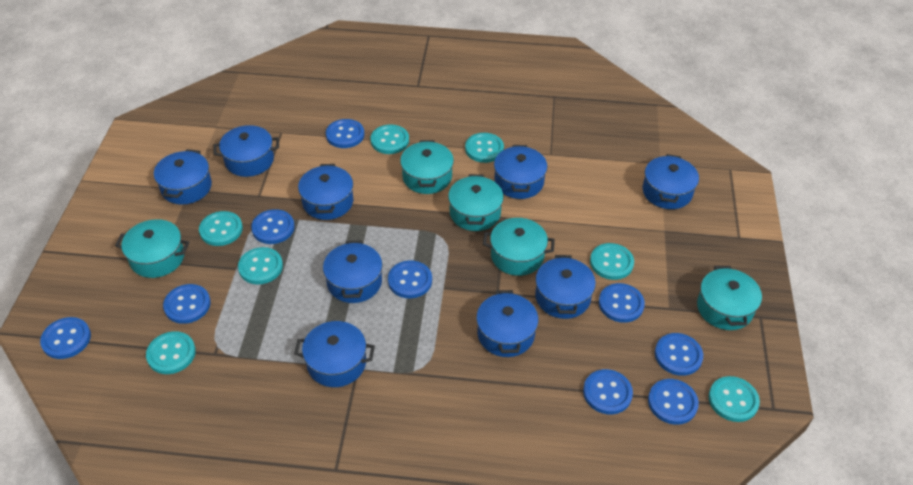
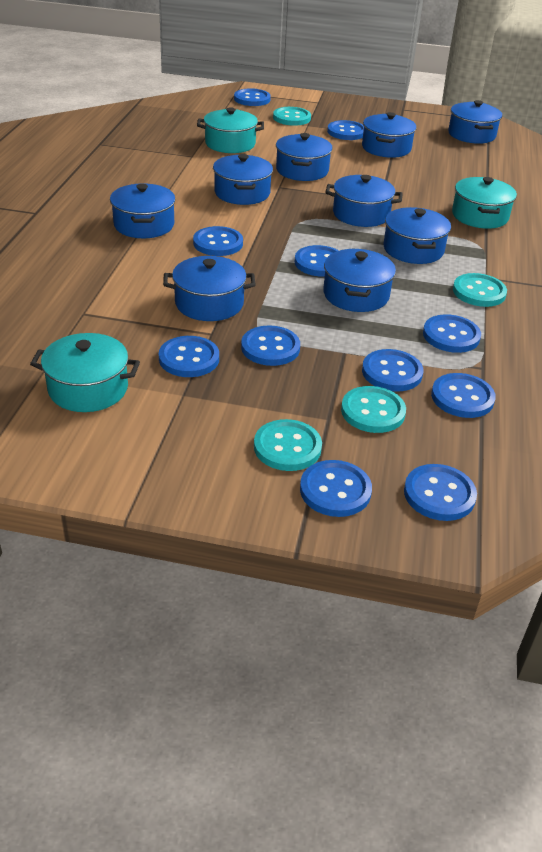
blue button: [40,317,91,359] [163,284,211,324] [251,209,295,244] [326,119,364,148] [388,260,432,298] [583,369,633,415] [599,283,645,323] [648,379,699,425] [655,333,703,376] = 9 -> [159,336,219,377] [193,226,243,256] [234,88,271,106] [241,325,300,366] [295,245,339,277] [300,460,372,517] [327,120,364,140] [362,349,423,391] [404,464,477,521] [423,314,481,353] [431,373,496,418] = 11
turquoise button: [146,331,196,374] [199,211,243,246] [238,247,283,284] [371,125,409,154] [465,133,504,163] [590,243,634,280] [708,376,760,422] = 7 -> [254,419,322,471] [273,107,311,126] [341,386,406,433] [453,273,507,307] = 4
turquoise pot: [115,219,189,278] [400,140,454,194] [448,174,504,231] [483,218,555,276] [697,266,762,330] = 5 -> [30,333,140,412] [197,107,264,153] [452,177,517,229] = 3

